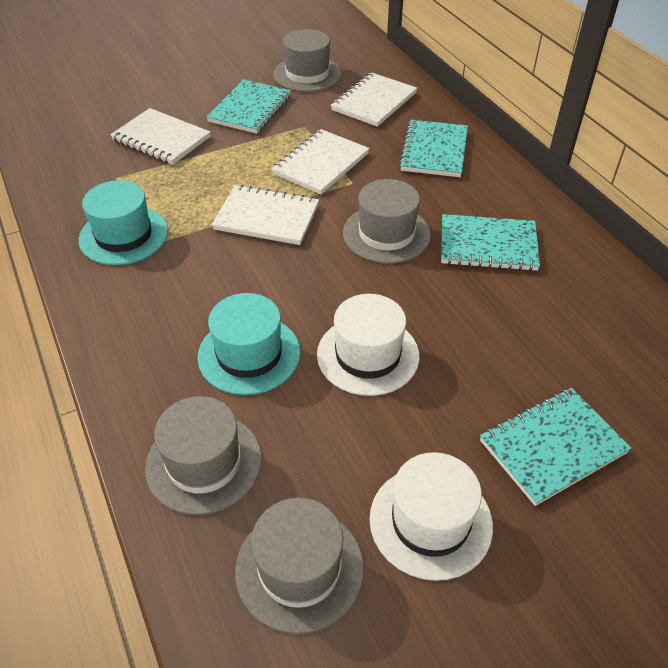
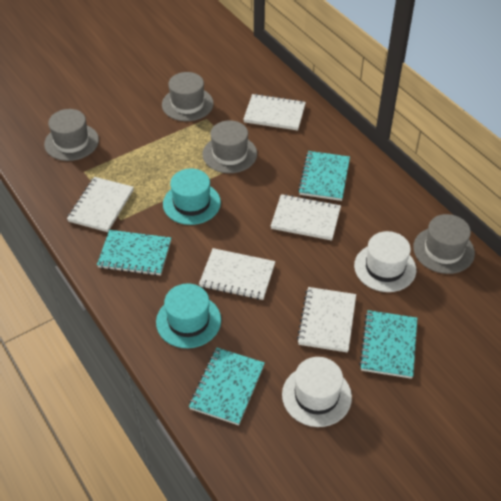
white notebook: [110,108,210,165] [212,185,319,245] [271,129,369,194] [331,73,417,127] = 4 -> [67,177,134,232] [199,248,275,300] [243,94,306,131] [271,194,341,241] [297,287,356,353] = 5

